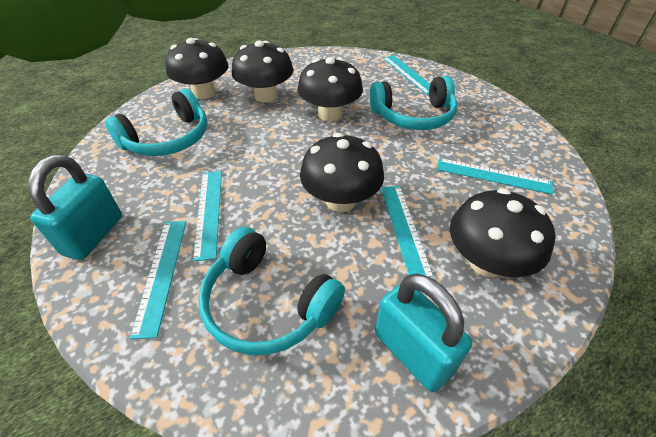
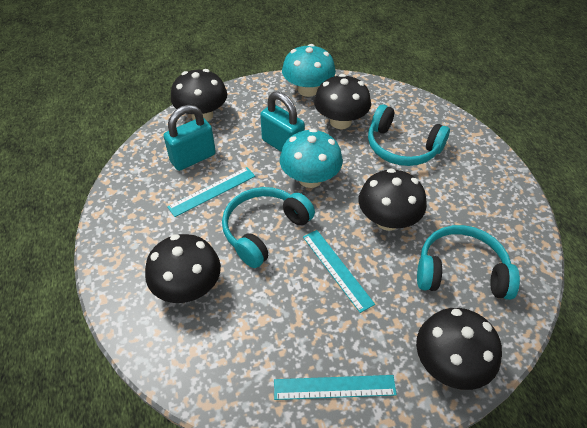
turquoise mushroom: none = 0 -> [280,129,343,188] [282,44,336,97] = 2
turquoise ruler: [130,221,186,339] [193,171,222,262] [381,186,435,280] [383,55,430,95] [437,158,553,194] = 5 -> [167,167,255,217] [274,375,397,400] [303,230,375,313] = 3

